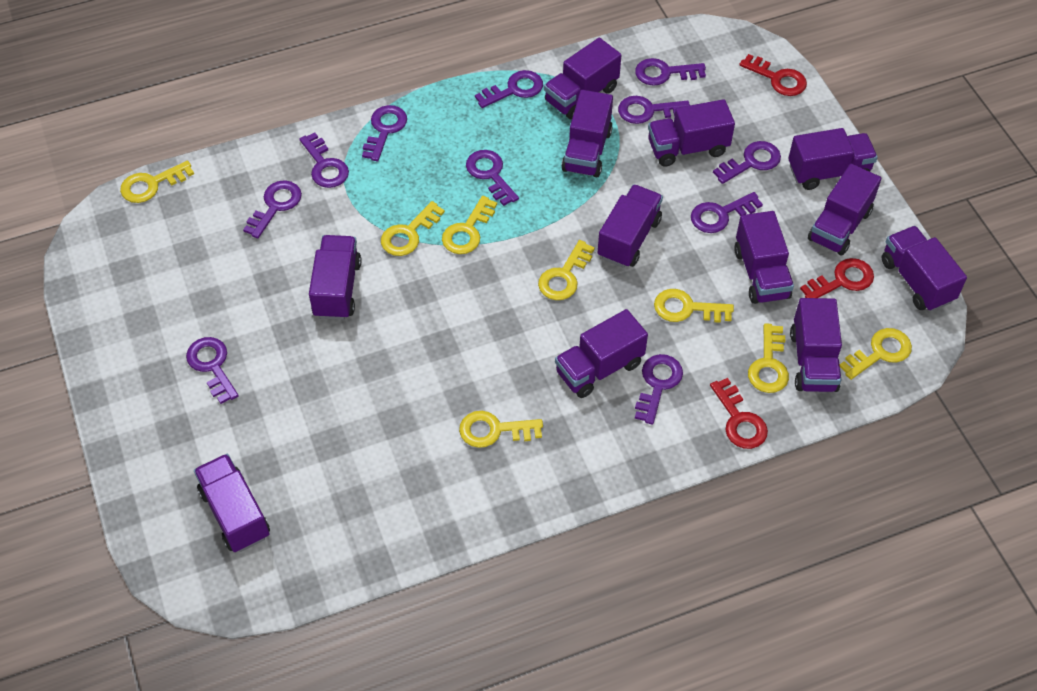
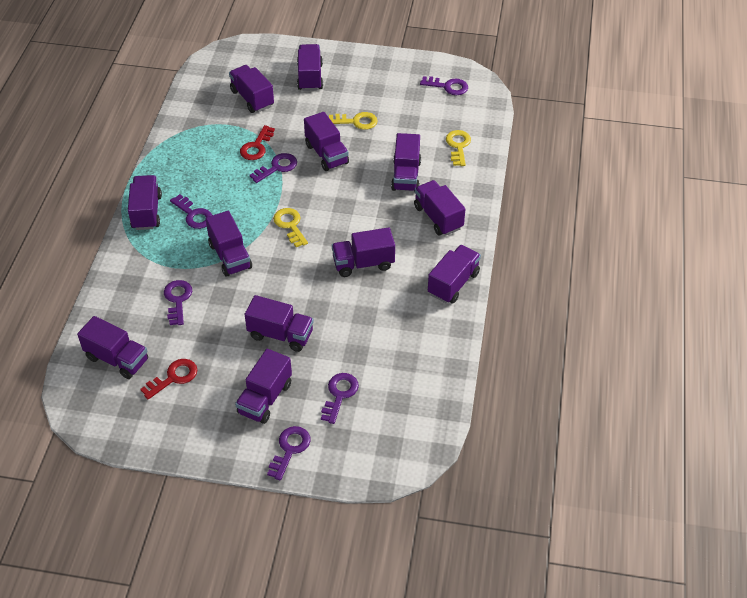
purple key: [186,337,239,404] [243,180,302,238] [299,132,349,188] [362,105,407,161] [466,150,519,206] [475,70,543,108] [618,96,690,124] [635,58,706,86] [635,354,683,425] [691,192,763,233] [713,141,781,184] = 11 -> [164,280,192,325] [170,194,212,229] [250,153,297,183] [267,426,310,481] [321,373,359,424] [420,76,468,95] = 6
red key: [710,378,768,449] [739,54,807,96] [800,258,874,298] = 3 -> [141,359,198,400] [240,125,275,160] = 2
yellow key: [120,161,194,203] [381,201,445,256] [442,196,497,254] [459,411,543,448] [538,240,595,300] [654,289,734,323] [748,323,789,393] [840,328,912,380] = 8 -> [273,208,308,247] [329,112,378,130] [446,130,471,166] = 3

